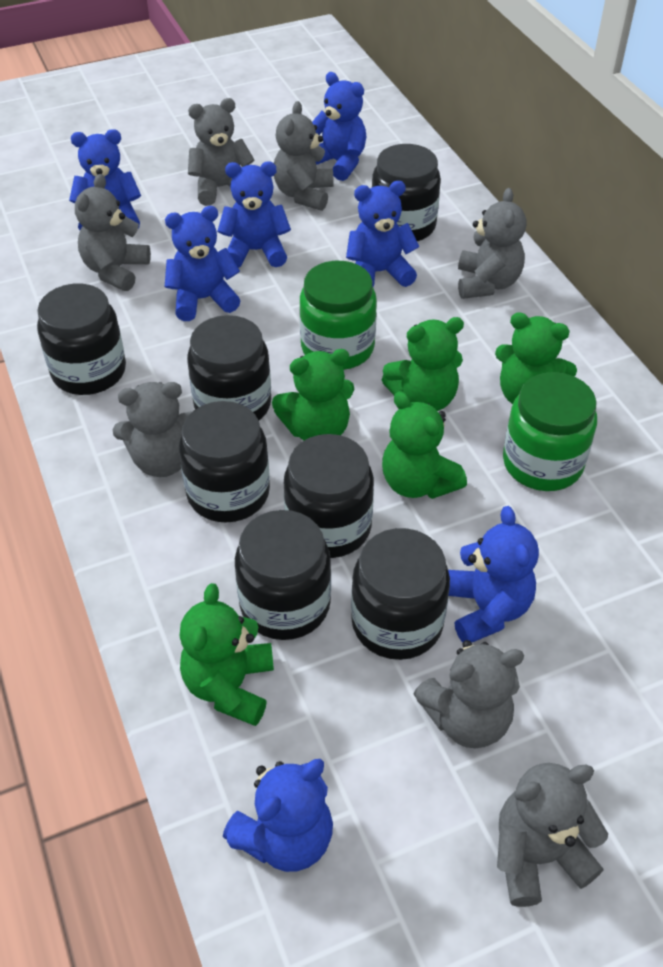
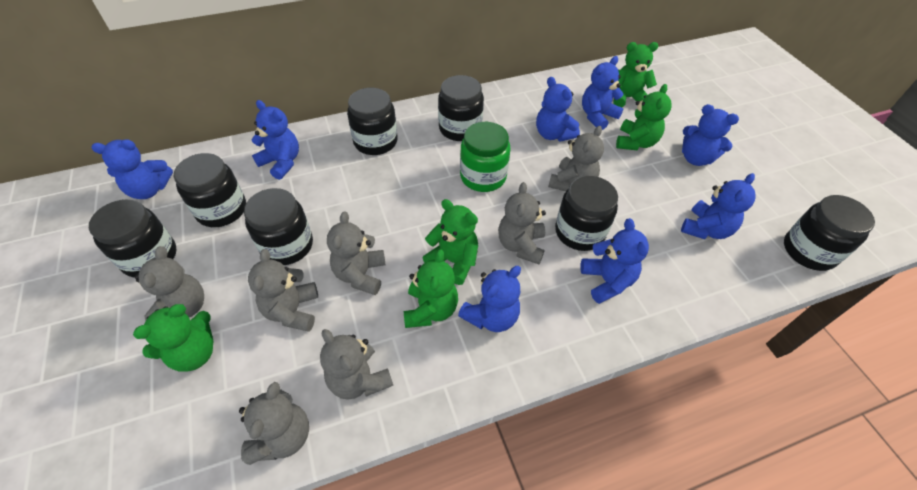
blue teddy bear: [69,129,141,230] [165,206,241,321] [217,161,291,268] [223,759,333,872] [312,72,366,181] [346,181,419,287] [448,506,539,643] = 7 -> [92,139,173,199] [251,100,299,180] [458,266,521,332] [536,77,580,142] [580,218,649,304] [582,56,624,130] [681,173,756,239] [682,104,739,166] = 8
green jar: [300,261,377,370] [503,372,597,491] = 2 -> [460,122,511,192] = 1

